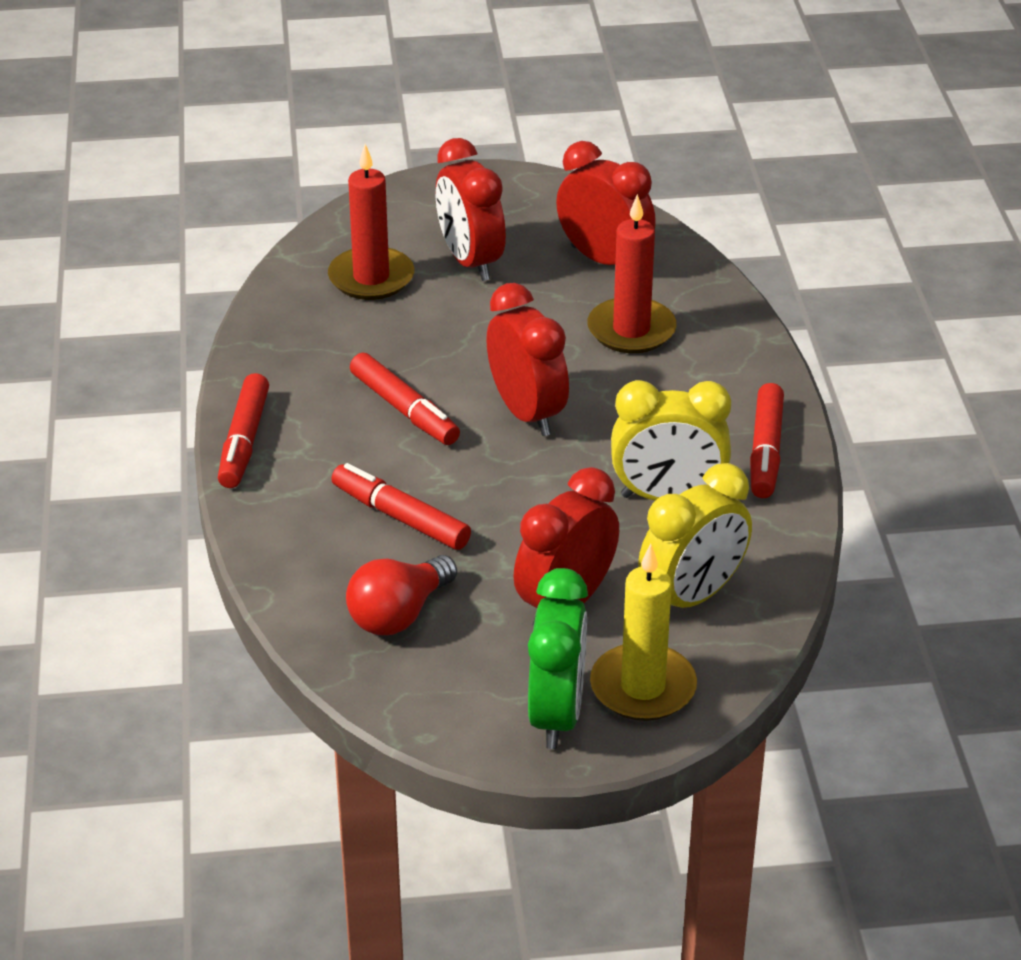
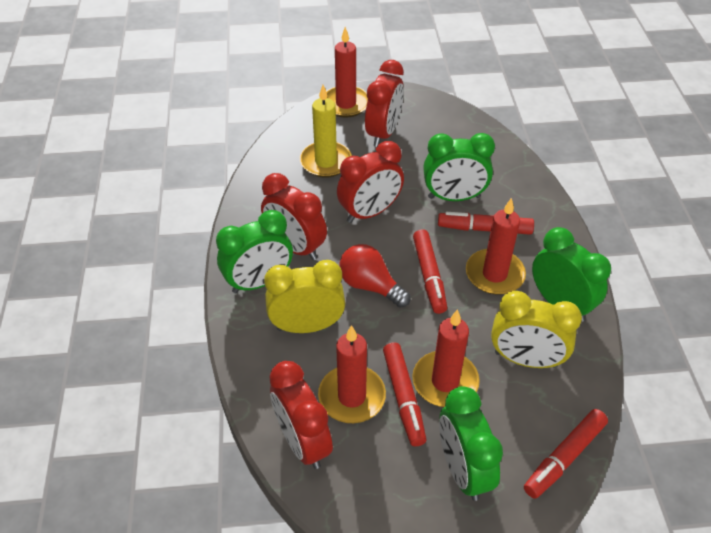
green clock: [528,568,588,749] = 1 -> [216,210,293,293] [423,133,495,201] [439,386,503,501] [532,227,611,322] = 4
red candle: [328,144,414,300] [587,194,677,353] = 2 -> [318,325,386,423] [326,27,368,118] [412,309,480,407] [466,198,526,295] = 4

